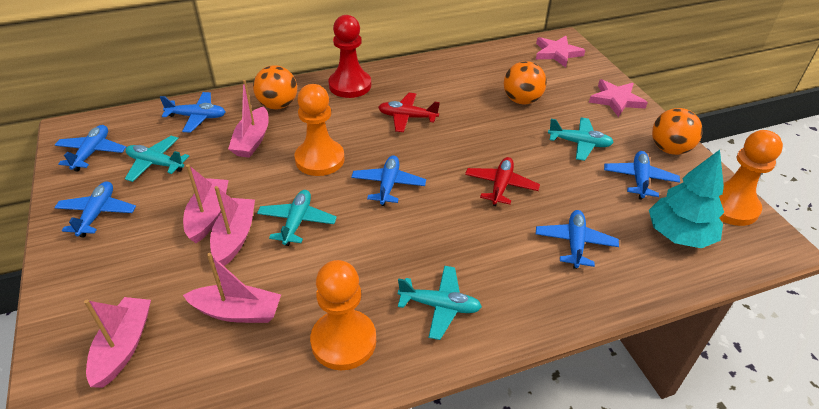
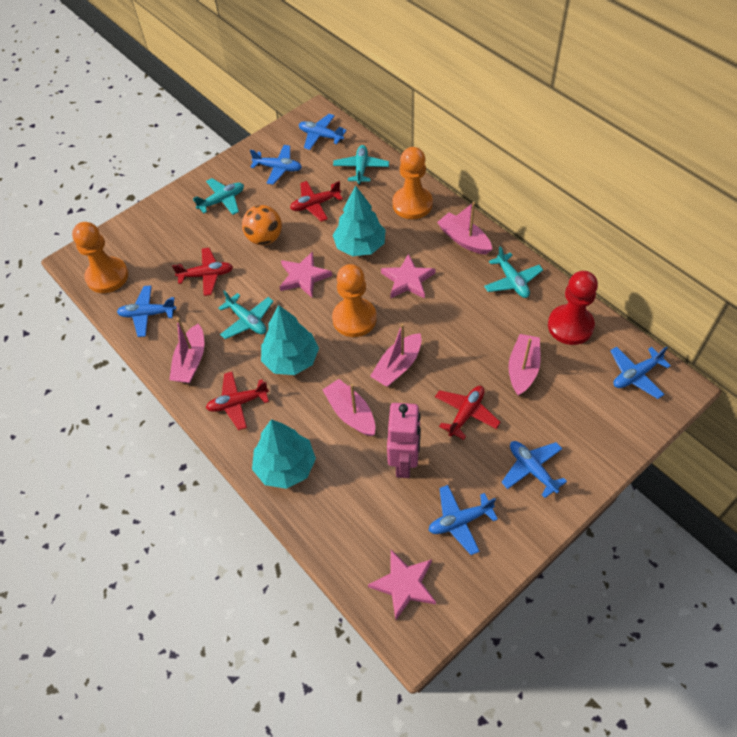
orange ball: [253,65,297,109] [504,61,547,105] [652,108,703,155] = 3 -> [242,205,282,245] = 1
pink robot: none = 0 -> [387,403,421,478] = 1
pink star: [536,36,585,67] [589,79,648,117] = 2 -> [280,251,332,298] [368,550,436,620] [381,254,436,299] = 3
red plane: [378,93,440,132] [465,157,540,206] = 2 -> [172,248,233,296] [206,372,269,430] [290,181,343,222] [435,386,501,440] = 4
turquoise tree: [649,150,724,248] = 1 -> [252,419,316,489] [261,305,319,375] [333,186,386,256] = 3

